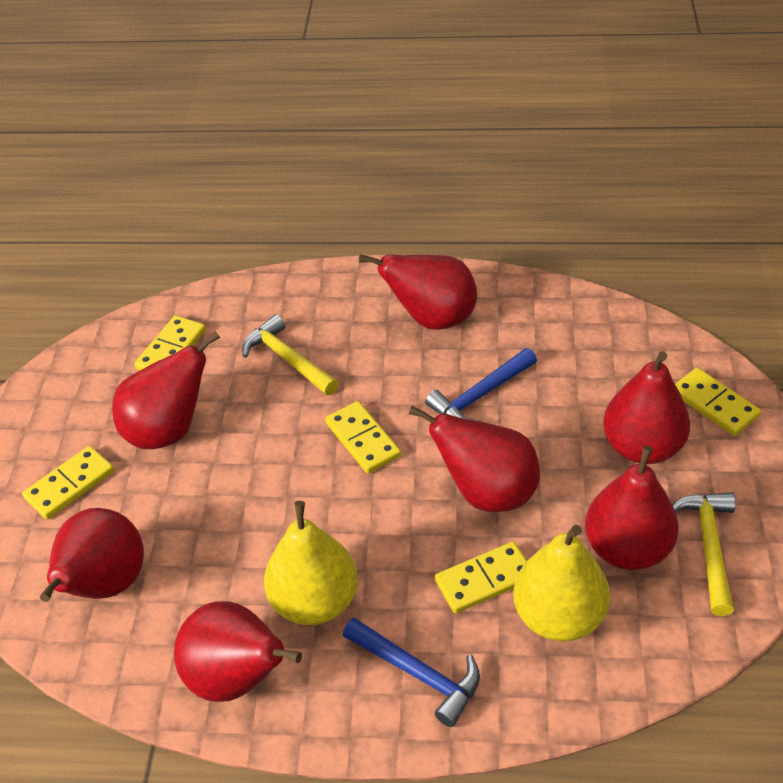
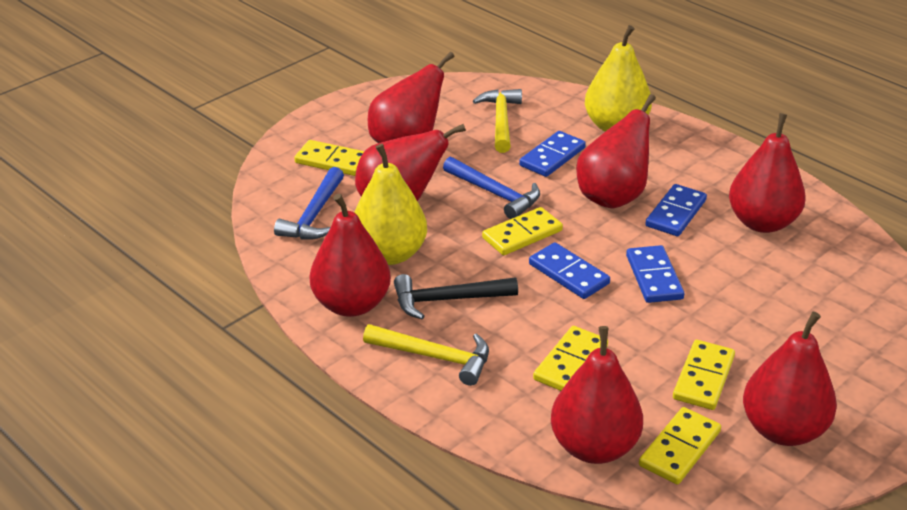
black hammer: none = 0 -> [394,274,518,319] = 1
blue domino: none = 0 -> [519,131,586,177] [529,242,610,299] [626,245,684,303] [645,184,707,236] = 4

